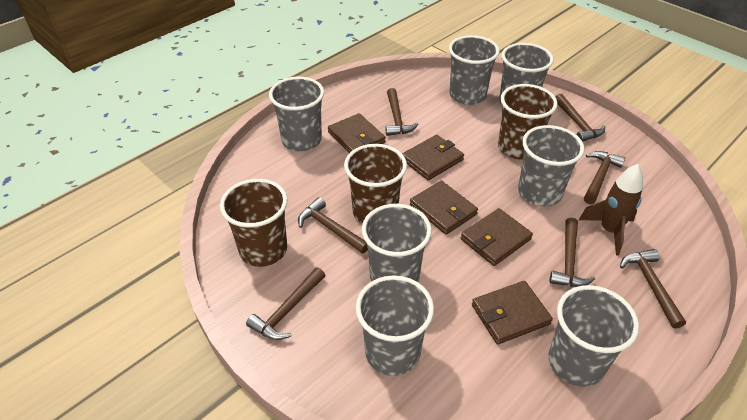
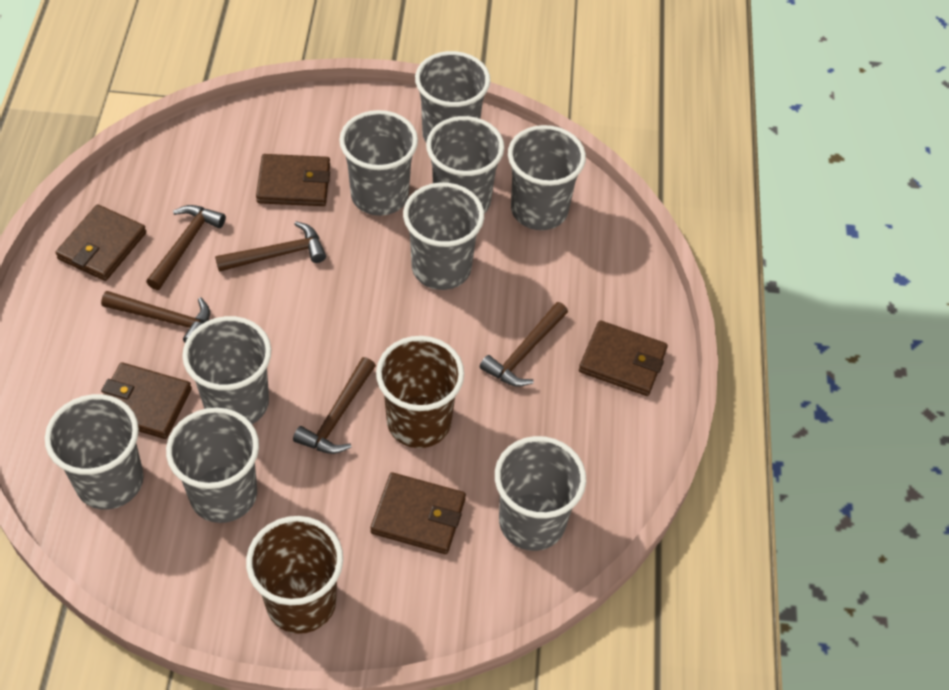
brown cup: [220,179,288,267] [344,144,407,224] [498,84,557,160] = 3 -> [246,516,343,634] [376,336,464,448] = 2
brown hammer: [246,267,325,340] [298,197,368,254] [385,88,419,136] [549,218,595,287] [555,94,605,142] [584,151,625,204] [620,249,686,329] = 7 -> [101,291,210,343] [146,205,226,290] [215,221,326,272] [293,357,376,454] [480,302,568,387] = 5
brown rocket: [579,164,643,255] = 1 -> none = 0
grey cup: [269,77,324,151] [356,275,434,376] [362,204,432,282] [449,35,500,105] [499,43,554,105] [518,125,584,206] [549,285,639,387] = 7 -> [45,394,144,510] [166,408,259,523] [182,316,272,424] [339,110,418,216] [403,182,484,290] [415,51,490,142] [426,116,504,214] [495,436,586,551] [508,125,586,230] = 9

